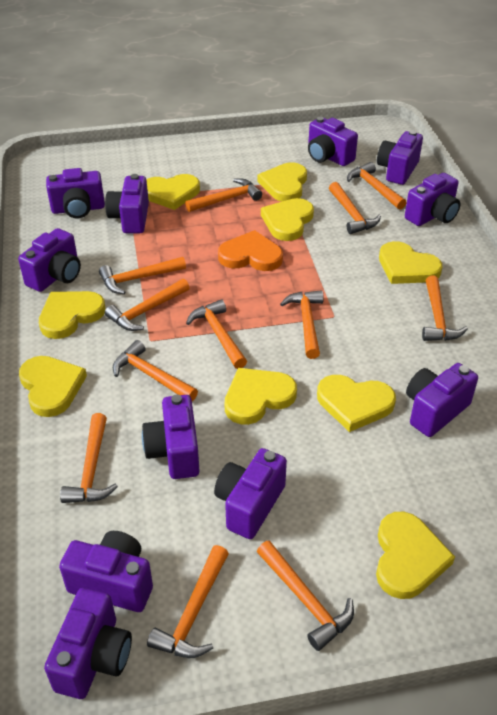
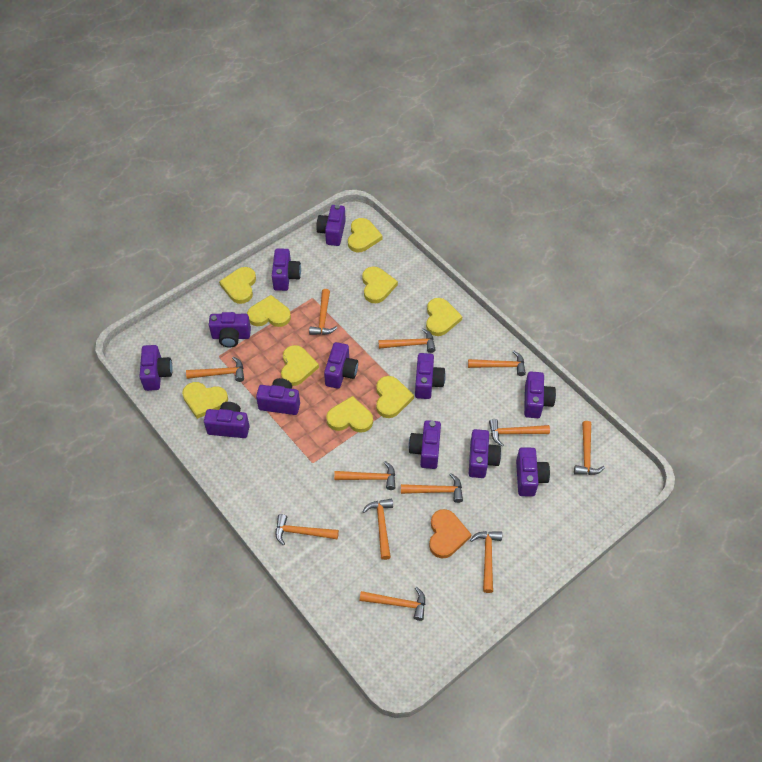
purple camera: [18,228,81,292] [44,588,132,699] [46,168,105,218] [59,531,153,612] [105,174,149,233] [142,394,200,479] [214,448,287,539] [308,117,358,166] [377,130,423,185] [405,173,461,226] [406,363,478,437] = 11 -> [139,345,173,391] [204,402,250,438] [209,312,251,348] [256,378,300,415] [272,248,301,291] [316,205,346,246] [324,342,358,389] [409,420,441,469] [415,353,446,399] [469,429,501,478] [516,447,550,497] [524,371,556,418] = 12

